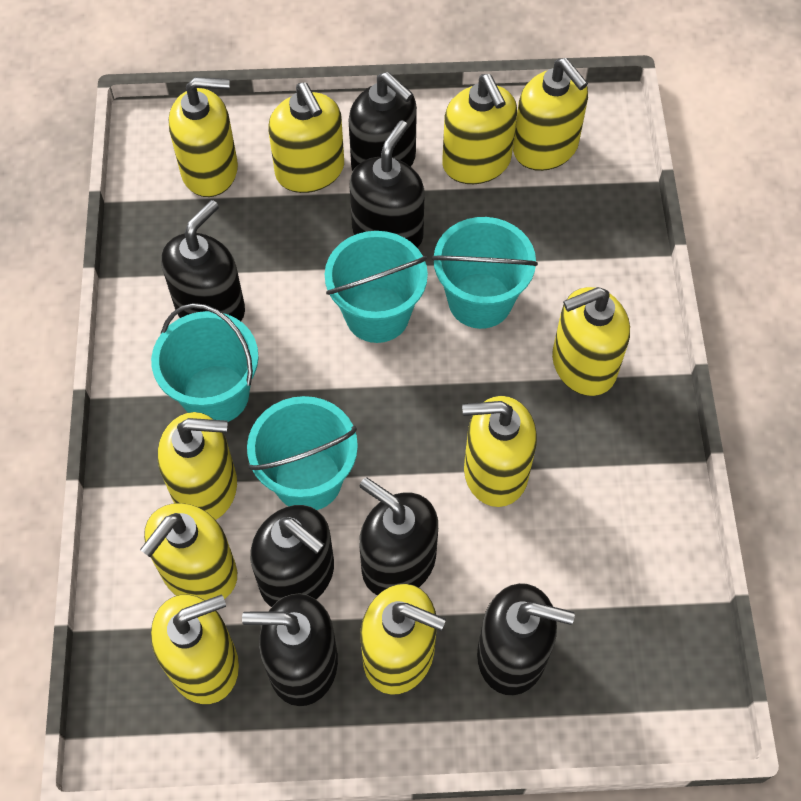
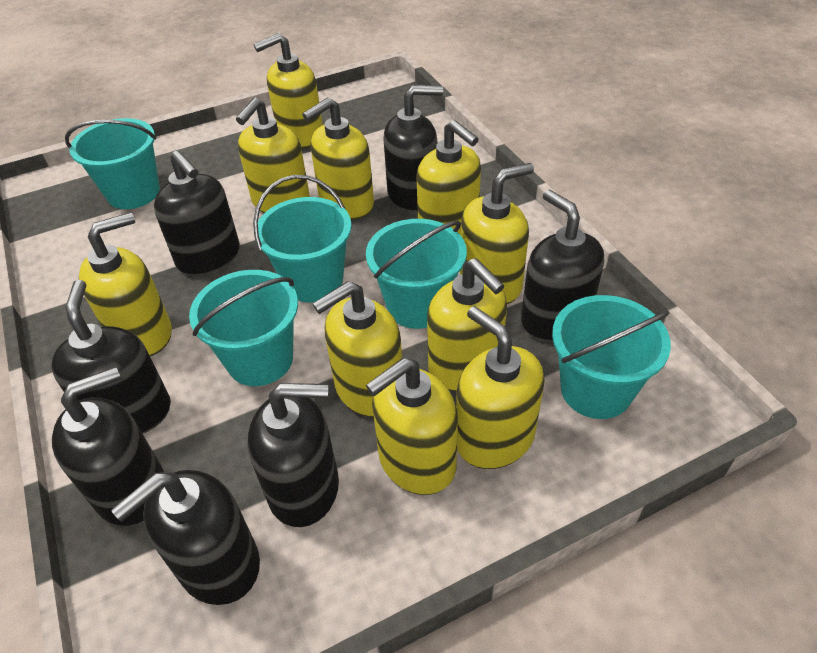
turquoise bucket: [151,303,259,422] [247,396,358,510] [325,231,428,343] [432,217,538,329] = 4 -> [65,118,160,209] [189,270,298,386] [253,175,352,302] [366,219,467,329] [552,295,671,419] = 5

